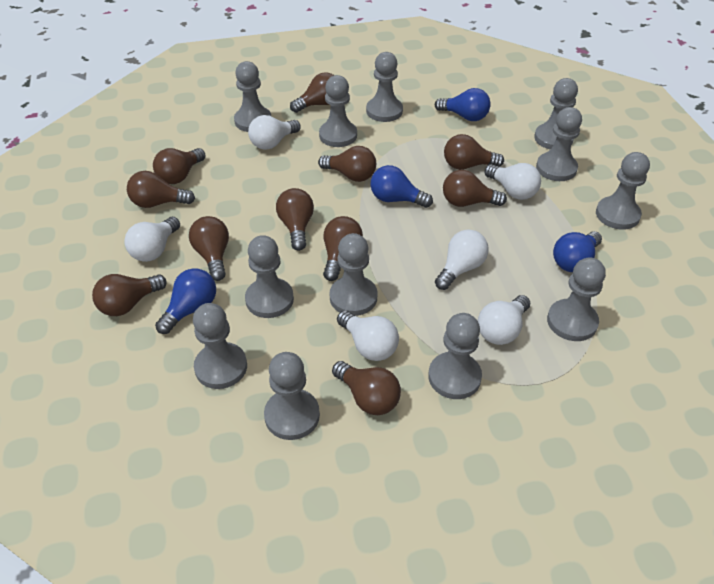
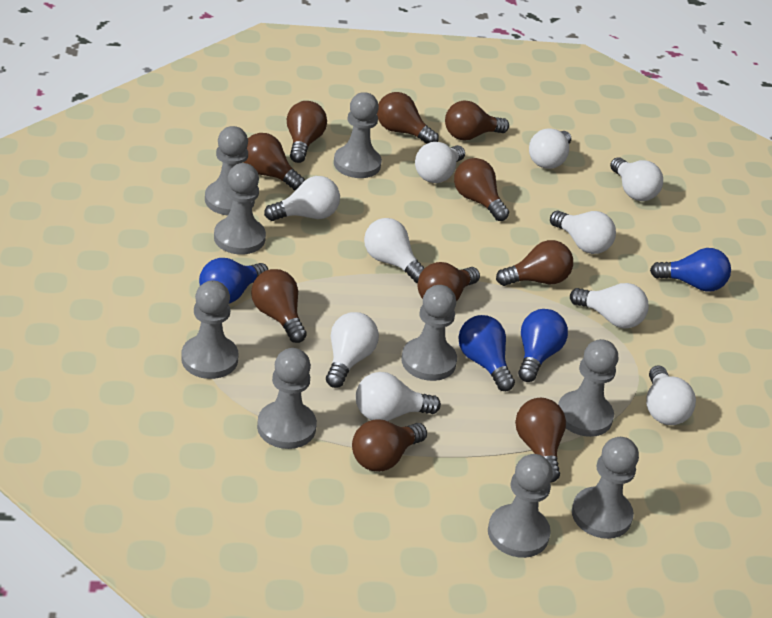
brown light bulb: [92,274,167,316] [127,171,195,208] [153,148,205,184] [189,216,229,281] [276,188,314,251] [290,72,335,113] [318,146,376,182] [323,216,363,281] [332,361,401,415] [443,170,507,207] [444,134,504,170] = 11 -> [243,133,305,190] [251,269,307,343] [287,101,327,163] [352,419,427,472] [377,92,439,144] [418,262,480,301] [445,101,509,141] [454,158,509,221] [496,240,573,286] [515,398,566,483] = 10
grey pawn: [193,303,247,389] [234,61,271,132] [245,235,294,318] [264,352,320,440] [319,75,357,147] [330,233,378,316] [366,52,403,122] [428,313,482,399] [534,78,578,149] [536,107,582,181] [547,257,606,341] [596,152,650,229] = 12 -> [181,280,239,379] [205,126,255,215] [214,163,266,254] [257,348,317,449] [334,92,382,178] [401,285,457,381] [488,454,553,558] [558,339,619,437] [572,437,639,539] = 9
white light bulb: [124,217,180,262] [248,115,301,150] [337,311,399,361] [435,229,489,290] [478,295,530,345] [485,163,541,200] = 6 -> [264,176,340,221] [326,312,379,388] [356,372,441,421] [364,218,424,283] [415,142,465,183] [529,129,571,169] [550,211,616,254] [570,283,649,328] [610,157,663,201] [646,365,696,425] = 10

